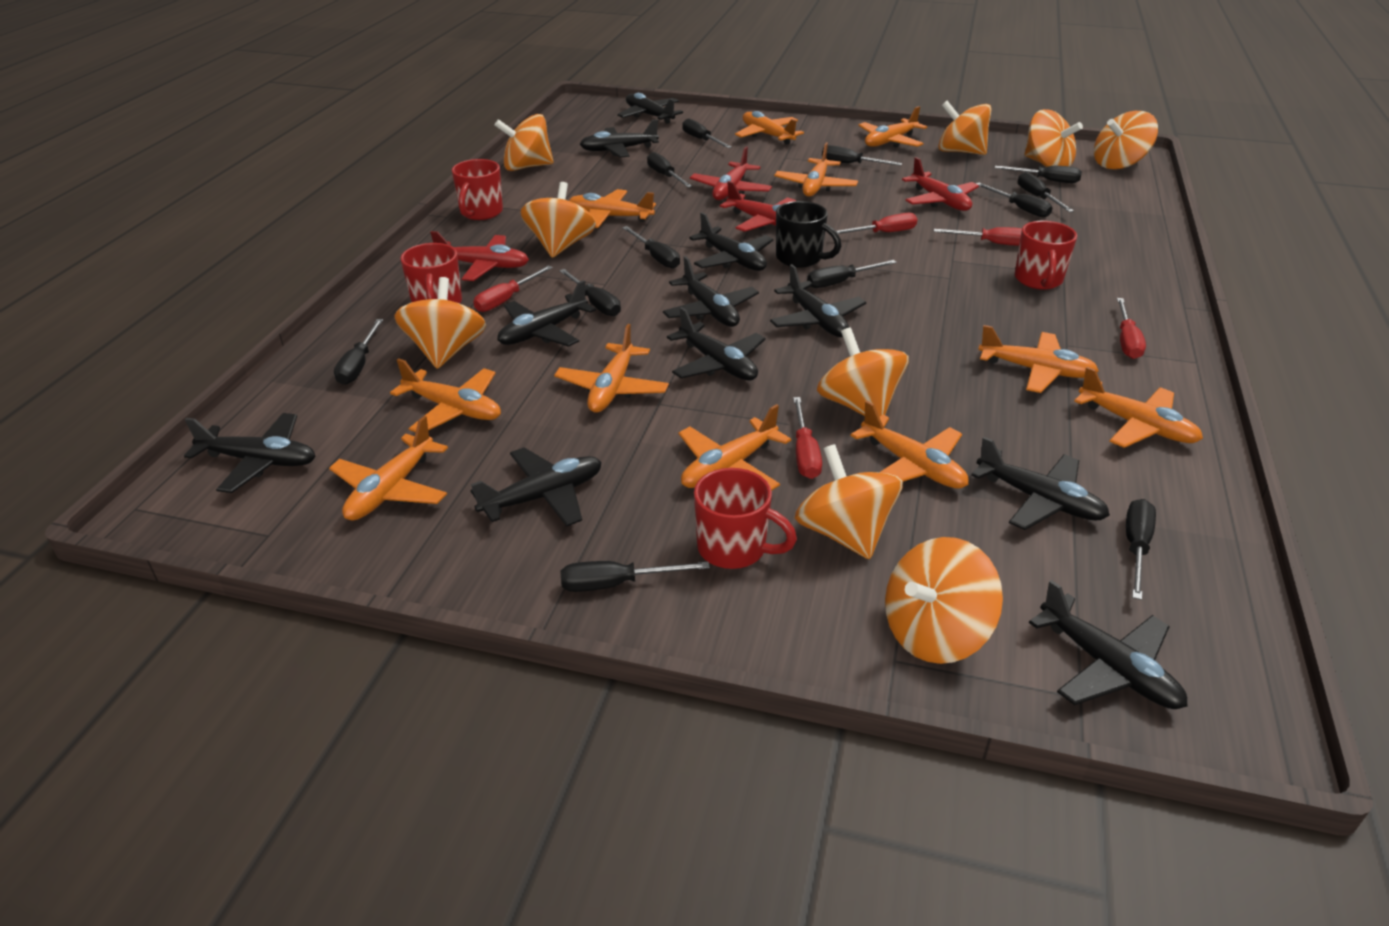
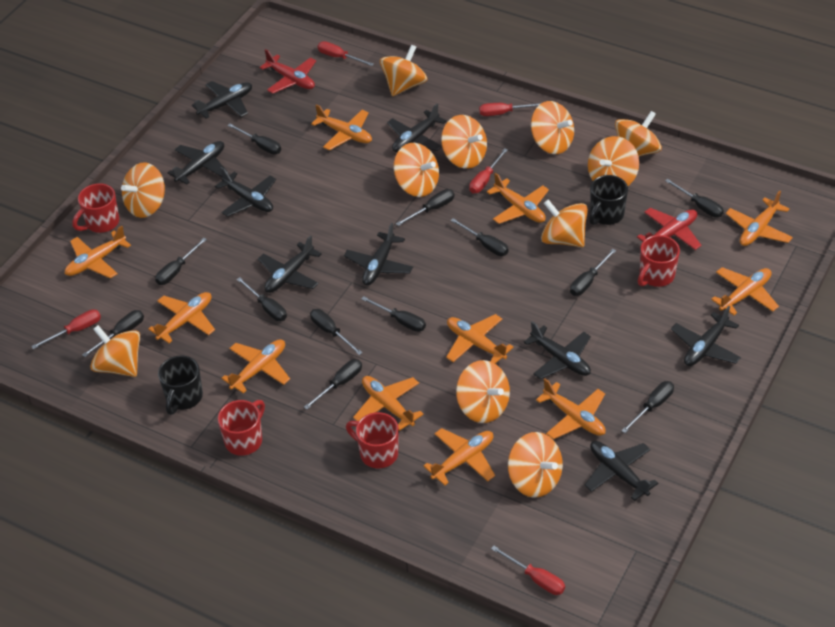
black mug: [776,201,841,268] = 1 -> [158,355,203,415] [589,175,628,225] = 2
black plane: [184,413,316,493] [470,447,602,526] [498,280,596,347] [580,119,659,158] [617,93,683,124] [663,256,759,327] [667,307,765,381] [689,212,773,271] [770,264,866,337] [971,437,1110,530] [1029,580,1188,709] = 11 -> [167,141,228,185] [192,81,252,119] [215,167,276,217] [258,235,322,293] [344,223,413,285] [387,103,446,152] [523,321,591,379] [584,441,658,501] [671,306,741,366] = 9
orange spinning top: [395,277,486,369] [495,114,554,171] [521,182,596,258] [795,444,903,559] [817,327,909,417] [885,537,1003,664] [938,101,992,155] [1024,109,1083,167] [1094,111,1158,170] = 9 -> [90,325,140,377] [121,162,165,218] [380,45,427,96] [394,143,439,197] [441,115,487,169] [456,360,510,423] [508,432,563,498] [531,101,574,154] [541,199,588,247] [588,136,639,186] [615,111,662,156] = 11
red plane: [430,231,529,281] [690,146,772,200] [720,181,796,232] [902,157,979,211] = 4 -> [260,49,316,94] [637,208,702,250] = 2

